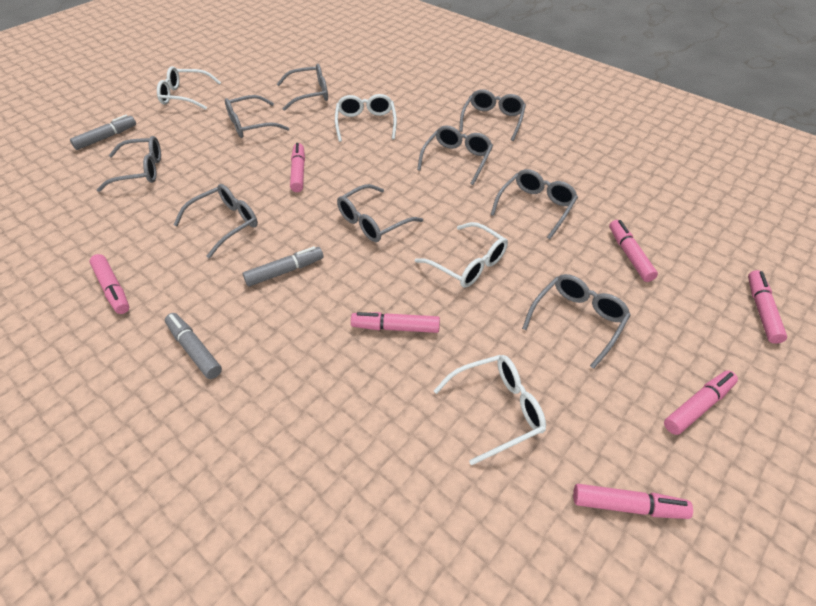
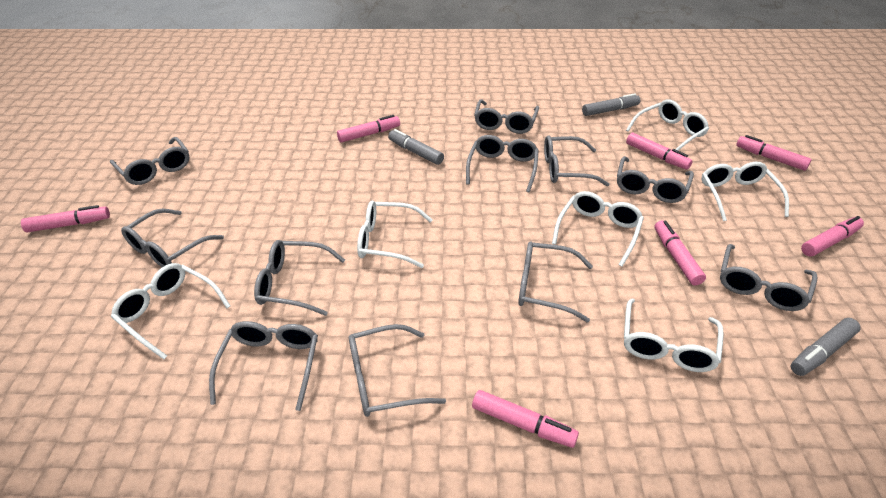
grey glasses: [97,136,161,192] [174,184,258,258] [225,95,289,138] [277,64,328,111] [337,184,423,242] [417,126,493,185] [459,89,526,141] [491,169,578,239] [522,274,631,369] = 9 -> [110,137,189,185] [121,209,224,267] [209,321,318,411] [254,240,345,316] [349,324,446,417] [466,135,539,193] [474,99,539,134] [518,242,593,322] [544,135,609,186] [617,156,694,203] [720,244,817,311] = 11
white glasses: [157,66,221,110] [335,94,397,142] [415,222,508,287] [434,355,546,465] = 4 -> [111,263,230,360] [357,201,433,268] [552,191,644,267] [624,298,724,372] [626,100,709,151] [701,162,789,221] = 6

